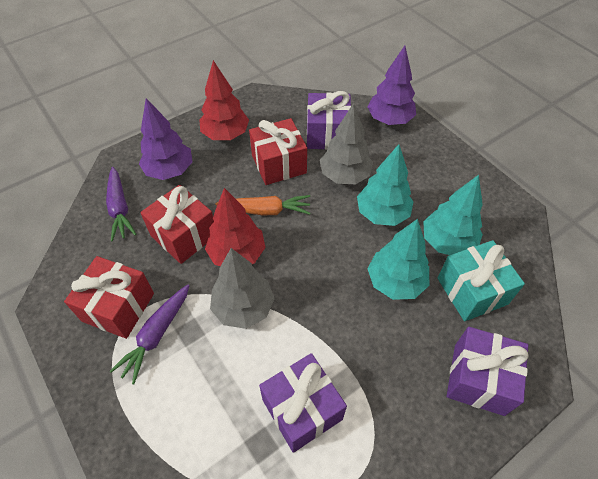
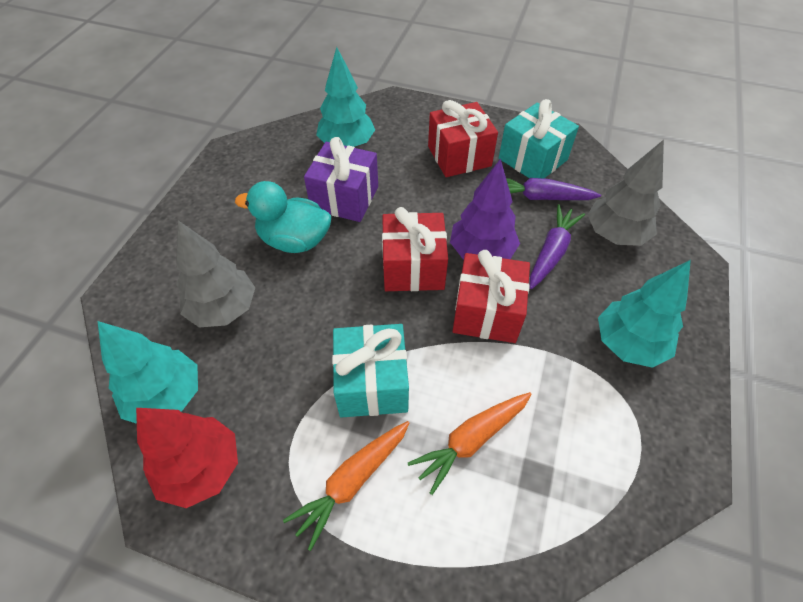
orange carrot: [216,195,311,215] = 1 -> [283,421,409,551] [408,392,532,495] = 2
purple gift: [259,353,347,453] [307,91,351,150] [447,327,528,416] = 3 -> [304,137,378,222] = 1
purple tree: [139,98,192,180] [368,46,416,125] = 2 -> [450,158,520,259] = 1
red tree: [199,60,249,140] [205,188,266,266] = 2 -> [136,408,238,508] = 1
turquoise duck: none = 0 -> [235,181,331,253] = 1
turquoise gift: [437,240,525,321] = 1 -> [332,324,409,418] [499,99,579,179] = 2

